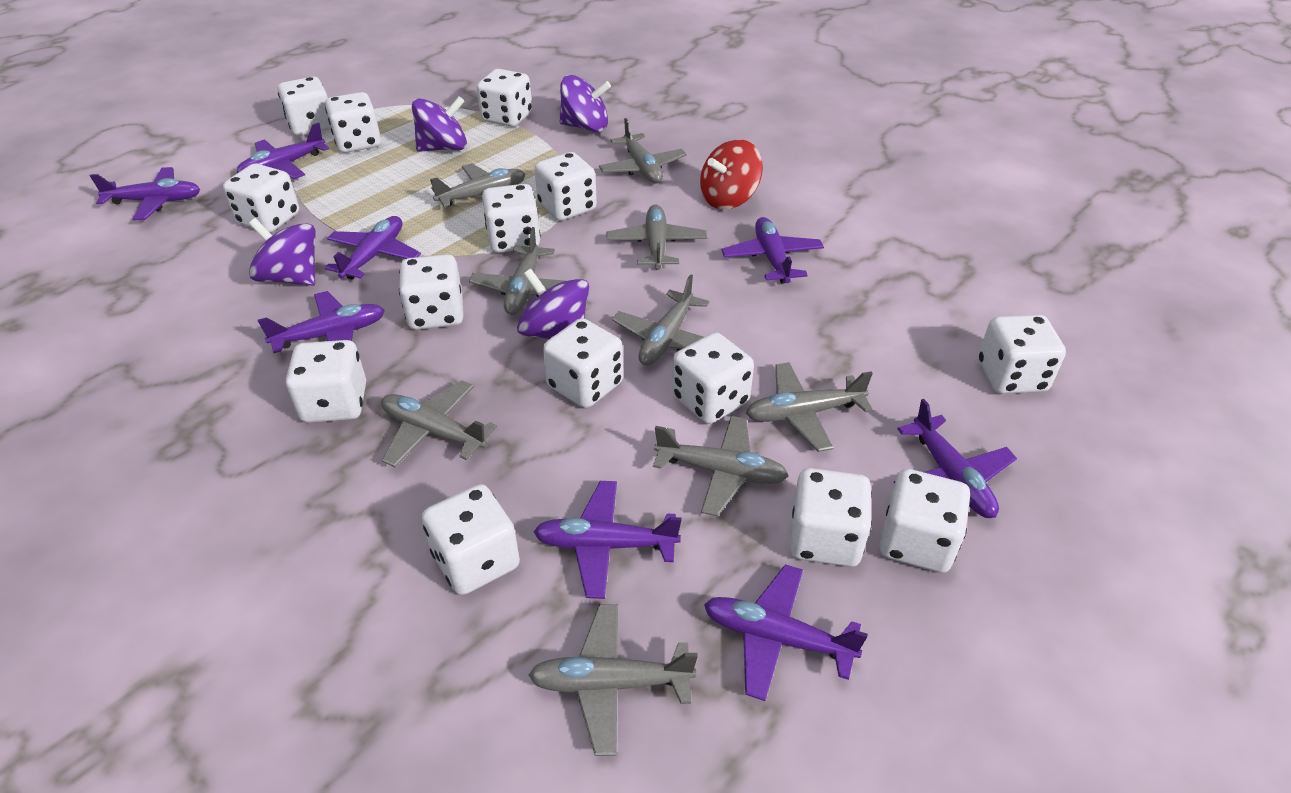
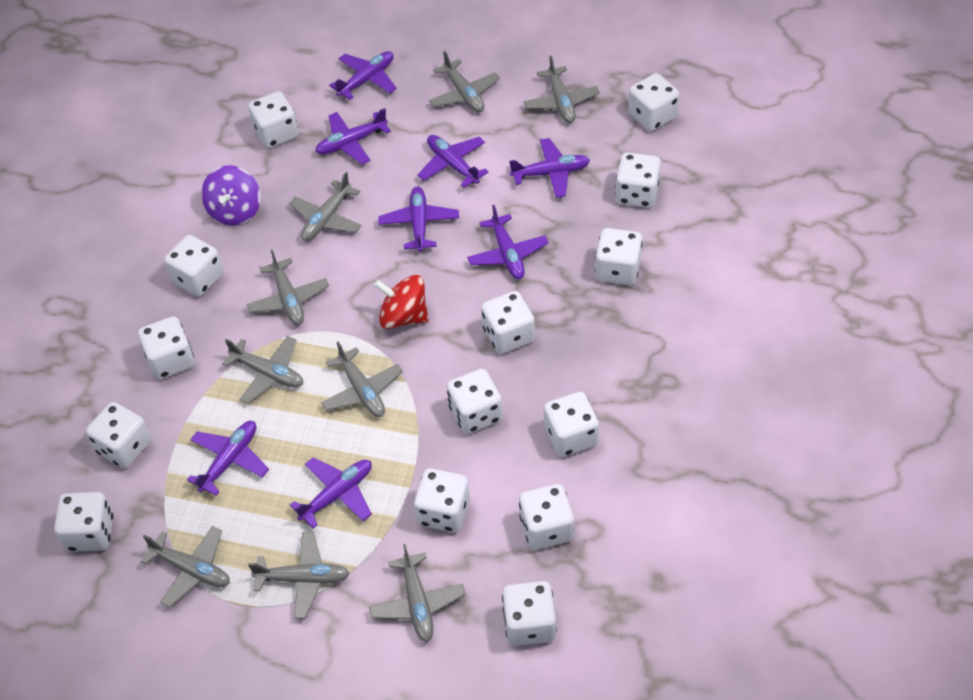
purple spinning top: [249,218,316,286] [412,96,467,152] [517,269,589,339] [560,75,611,132] = 4 -> [201,165,261,226] = 1

